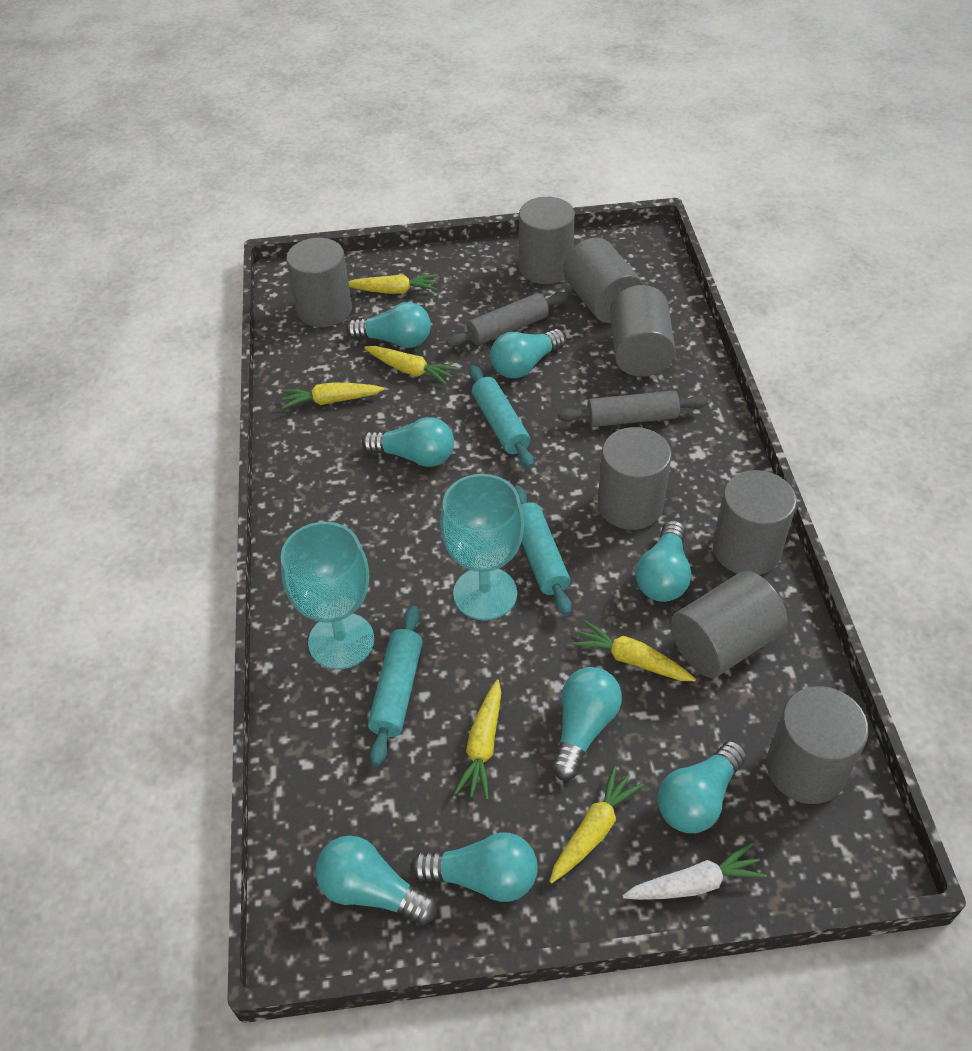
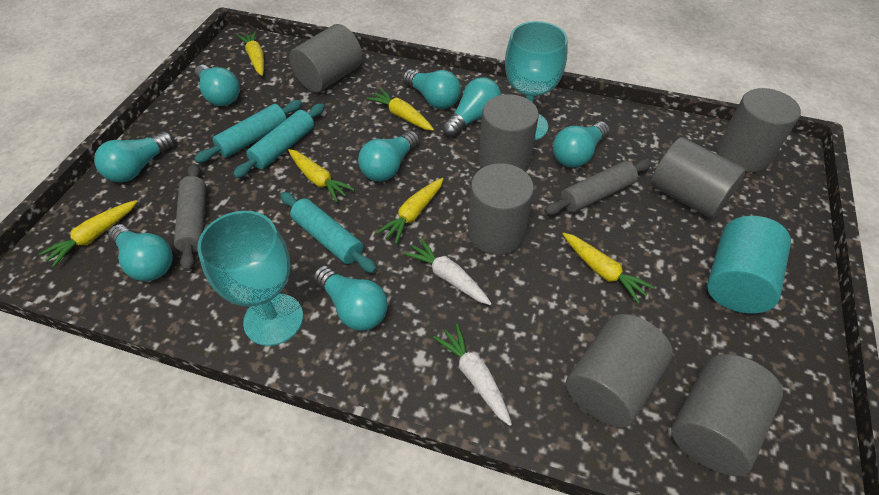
grey cylinder: [286,238,352,327] [519,197,575,284] [563,237,644,323] [598,427,672,530] [610,285,676,377] [670,571,788,678] [713,470,797,575] [766,686,869,804] = 8 -> [289,24,363,93] [468,163,534,255] [479,94,539,172] [566,314,673,428] [651,137,746,219] [671,354,783,476] [717,88,801,172] = 7
turquoise cylinder: none = 0 -> [707,216,791,313] = 1
white carrot: [622,843,767,900] = 1 -> [404,238,492,305] [433,324,512,426] = 2

